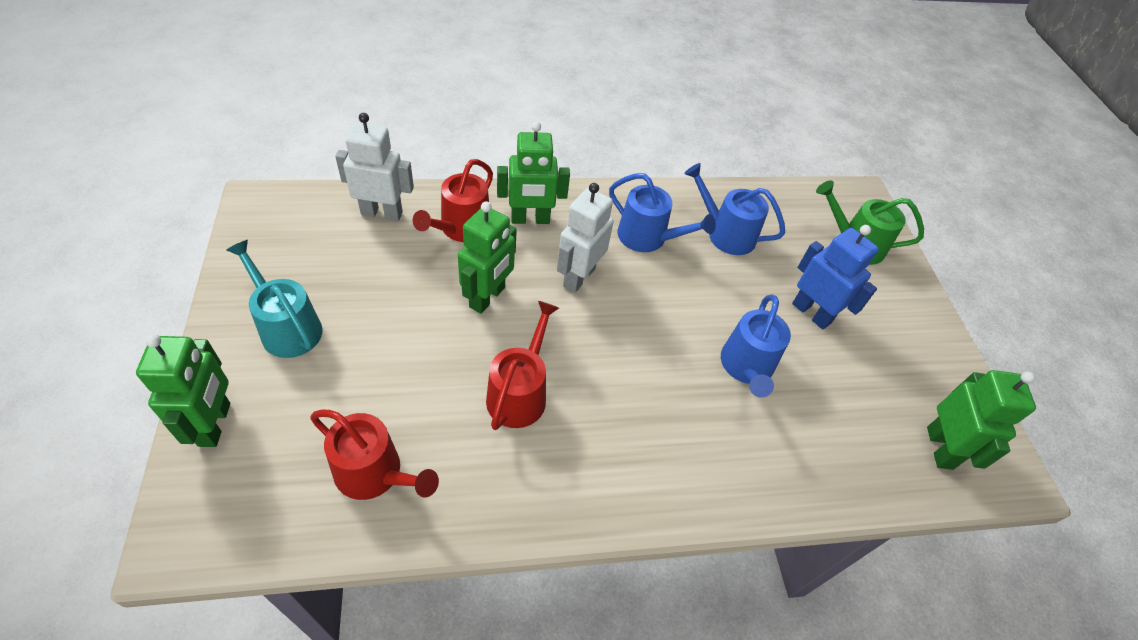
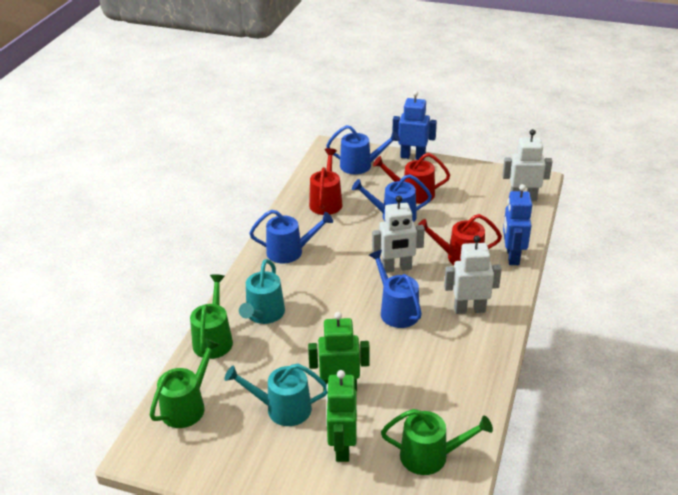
blue robot: [792,225,879,330] = 1 -> [393,91,437,160] [503,184,532,265] = 2
blue watering can: [609,173,716,252] [684,163,785,255] [721,294,791,398] = 3 -> [249,210,333,264] [326,125,400,174] [352,174,432,222] [369,250,422,328] = 4
green robot: [136,334,230,447] [458,201,517,314] [497,122,570,224] [927,370,1036,470] = 4 -> [308,312,370,392] [326,370,357,462] = 2
green watering can: [816,180,924,265] = 1 -> [150,338,220,428] [190,274,233,359] [381,409,493,475] = 3
turquoise watering can: [226,240,322,358] = 1 -> [225,364,328,426] [239,259,285,324] = 2
white robot: [335,113,414,221] [557,183,614,293] = 2 -> [372,196,425,273] [444,235,502,314] [502,129,552,201] = 3

